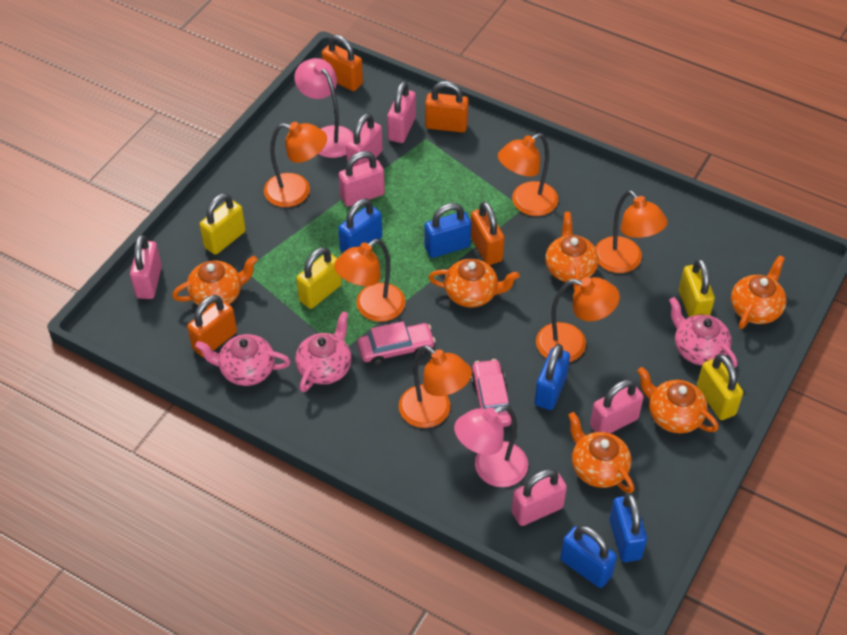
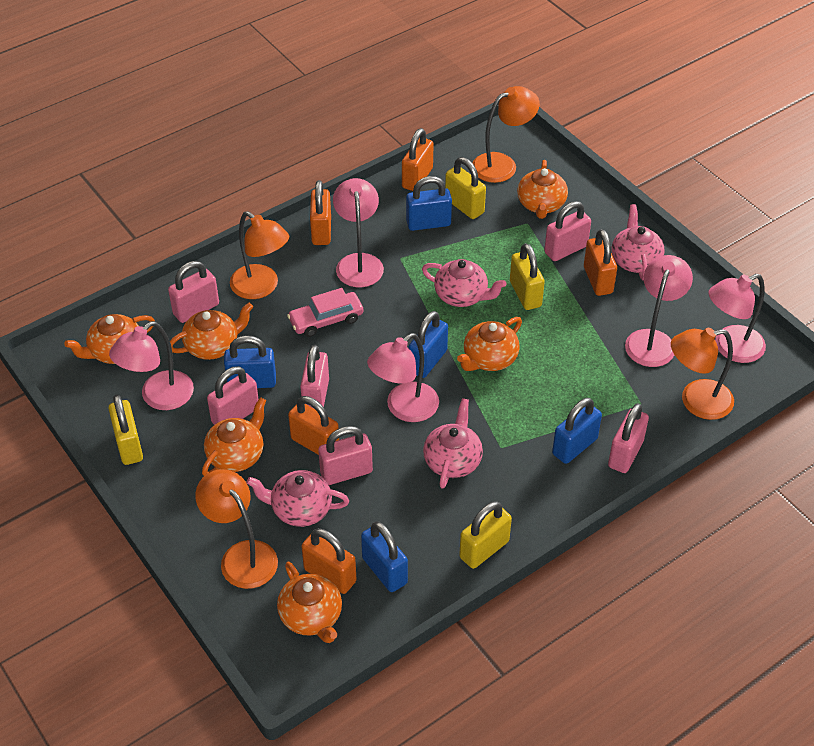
orange lamp: [264,122,327,207] [334,239,405,322] [399,345,472,428] [498,133,558,216] [536,277,620,362] [595,190,668,273] = 6 -> [195,469,278,589] [230,211,289,299] [472,86,540,183] [671,328,734,420] = 4
orange padlock: [187,295,237,357] [322,35,363,91] [425,81,469,132] [471,201,505,265] = 4 -> [288,396,339,455] [301,528,357,594] [310,180,331,245] [402,128,434,191] [584,229,617,296] = 5
pink car: [358,321,436,366] [471,359,512,427] = 2 -> [287,288,364,337] = 1
pink lamp: [294,58,354,158] [454,405,528,487] = 2 -> [109,321,194,410] [333,178,384,287] [367,333,439,422] [625,255,693,367] [708,274,766,363] = 5
pink teapot: [195,334,291,386] [295,311,352,392] [669,297,737,368] = 3 -> [246,470,349,527] [422,259,506,307] [423,398,483,489] [612,204,665,281] = 4

